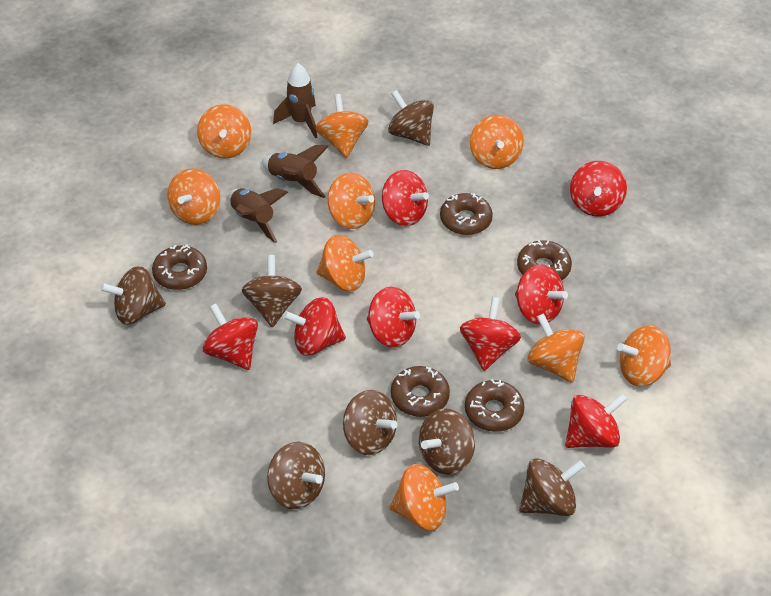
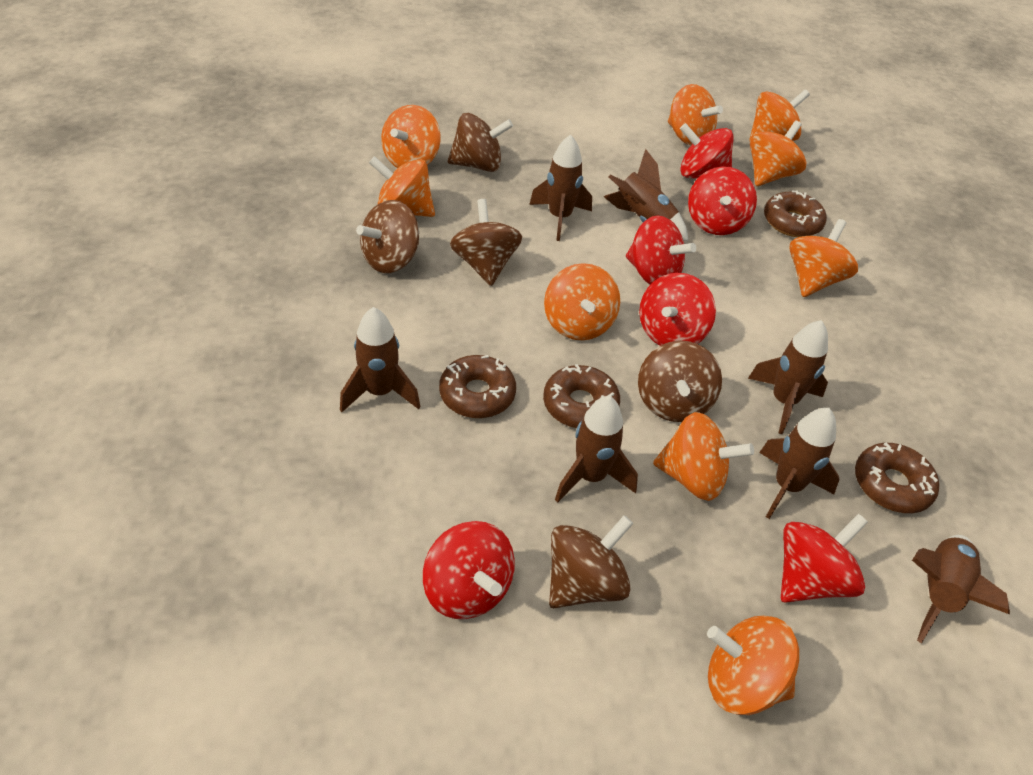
brown donut: [152,244,207,290] [391,366,450,417] [440,193,493,235] [465,379,525,432] [517,240,572,281] = 5 -> [439,355,516,418] [543,364,620,428] [764,190,827,237] [855,443,939,513] = 4
brown rocket: [229,188,288,243] [262,145,329,198] [273,63,317,138] = 3 -> [340,307,420,412] [529,135,592,241] [555,396,638,503] [604,149,688,241] [748,320,828,434] [759,408,840,519] [912,535,1010,643] = 7
brown spinning top: [100,266,166,325] [242,255,302,327] [267,442,325,509] [343,390,397,455] [388,90,434,146] [419,408,475,475] [519,458,585,516] = 7 -> [356,200,419,273] [448,113,513,172] [450,199,522,286] [549,515,633,608] [638,340,722,422] = 5
red spinning top: [203,303,258,370] [283,297,346,356] [367,287,420,348] [382,170,429,226] [460,297,521,371] [515,265,568,325] [565,393,627,448] [570,161,627,217] = 8 -> [423,521,515,619] [626,215,696,285] [639,273,716,346] [680,123,734,178] [688,167,757,235] [781,514,868,603] = 6

